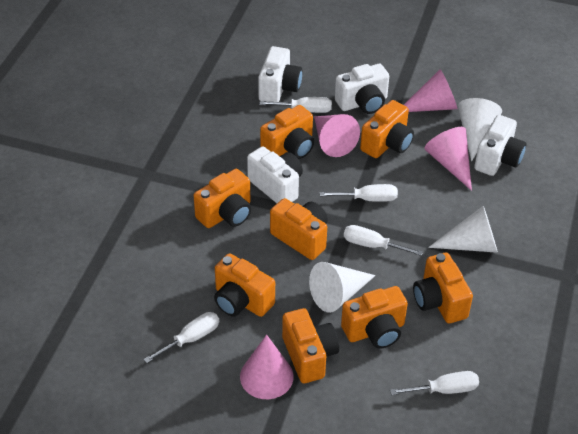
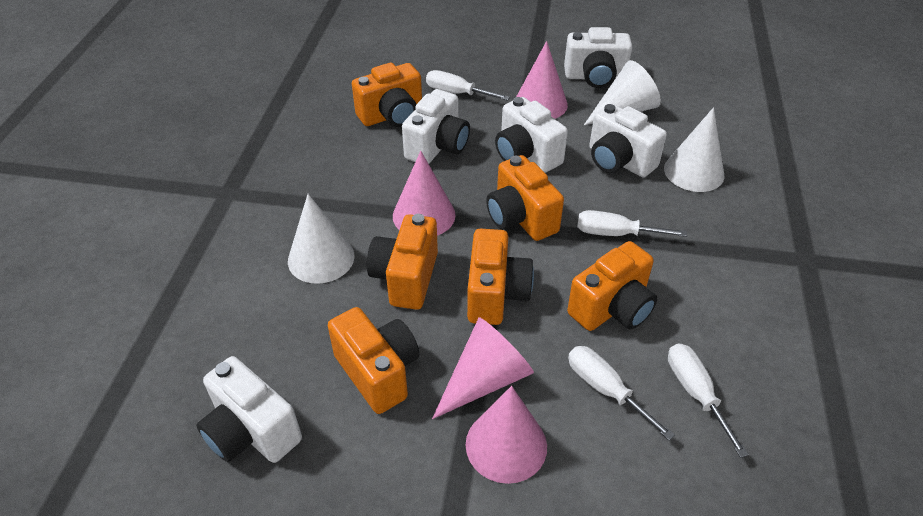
orange camera: [194,169,251,228] [214,253,275,317] [260,105,314,159] [270,198,328,260] [282,308,339,383] [341,286,408,349] [360,100,414,158] [413,252,473,324] = 8 -> [328,307,419,414] [352,63,422,127] [367,214,438,310] [467,229,534,325] [486,155,564,241] [567,241,657,331] = 6
white camera: [247,146,303,203] [258,46,303,102] [335,64,389,114] [474,115,526,176] = 4 -> [197,356,302,463] [402,89,470,164] [495,97,568,173] [564,27,632,88] [589,103,667,177] = 5
white screwdriver: [143,312,219,363] [260,97,332,113] [320,184,398,202] [344,225,423,256] [390,371,479,395] = 5 -> [426,70,510,101] [568,346,675,441] [577,210,687,237] [668,344,749,458] = 4

